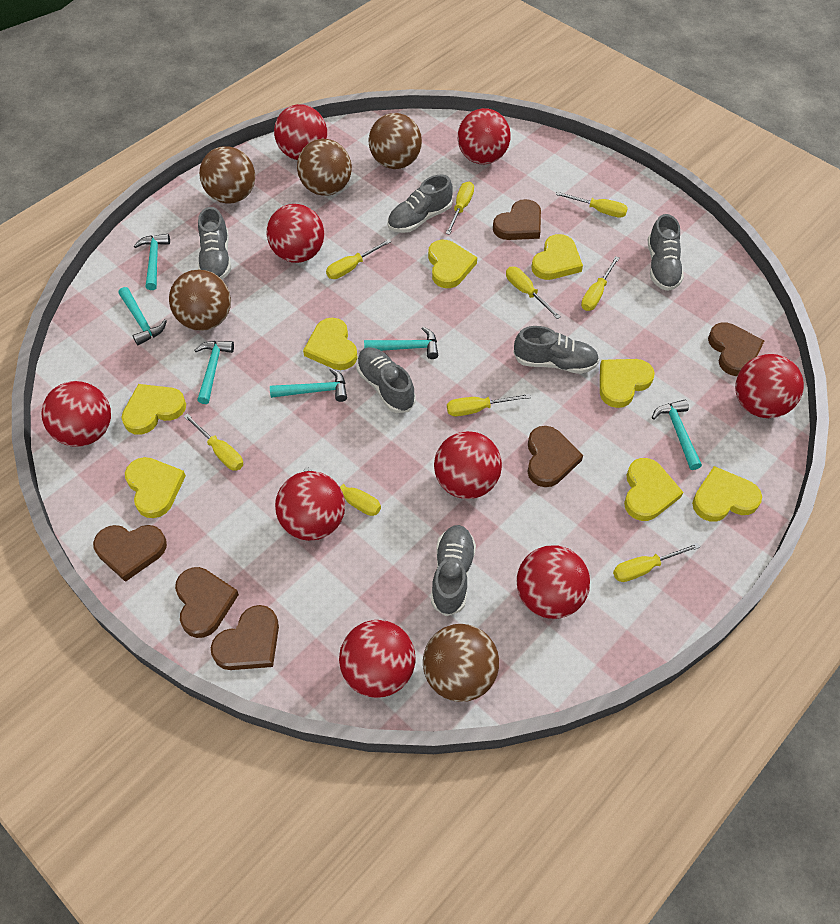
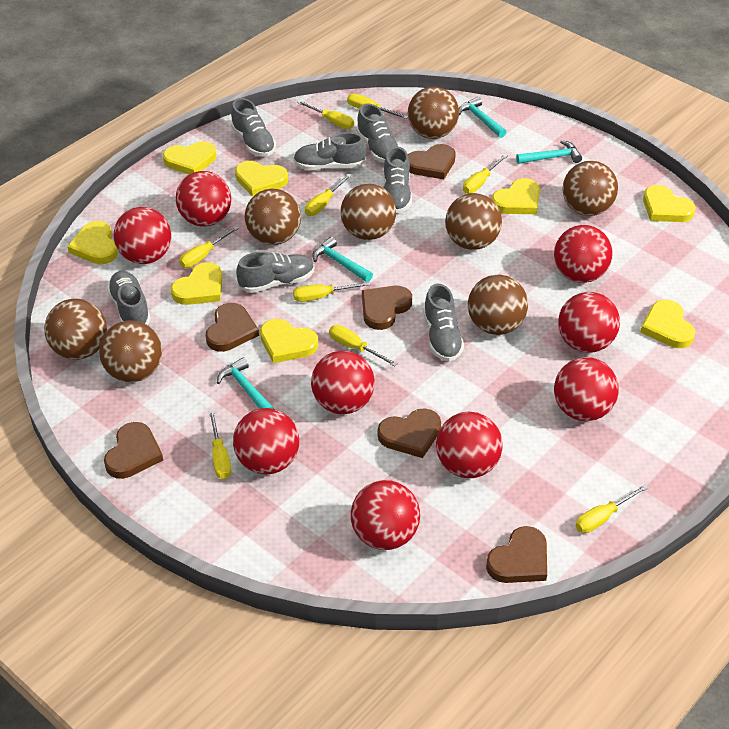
brown ball: [169,270,231,331] [199,146,255,204] [297,139,352,196] [368,113,422,169] [423,624,499,702] = 5 -> [44,298,107,360] [99,321,162,382] [245,189,301,245] [341,184,396,240] [408,87,459,139] [445,193,502,250] [468,275,528,335] [563,161,618,216] = 8
grey shoe: [198,207,231,279] [356,347,416,413] [387,175,453,233] [431,525,476,616] [513,326,599,374] [648,214,684,291] = 6 -> [107,271,151,325] [231,98,276,157] [236,251,315,293] [293,132,367,170] [356,103,399,163] [383,146,412,213] [423,284,464,362] = 7
turquoise hammer: [118,287,167,345] [134,234,170,290] [194,341,234,404] [270,368,347,402] [364,327,438,359] [652,400,702,470] = 6 -> [217,357,274,409] [312,237,373,282] [459,97,506,138] [516,140,582,164] = 4

